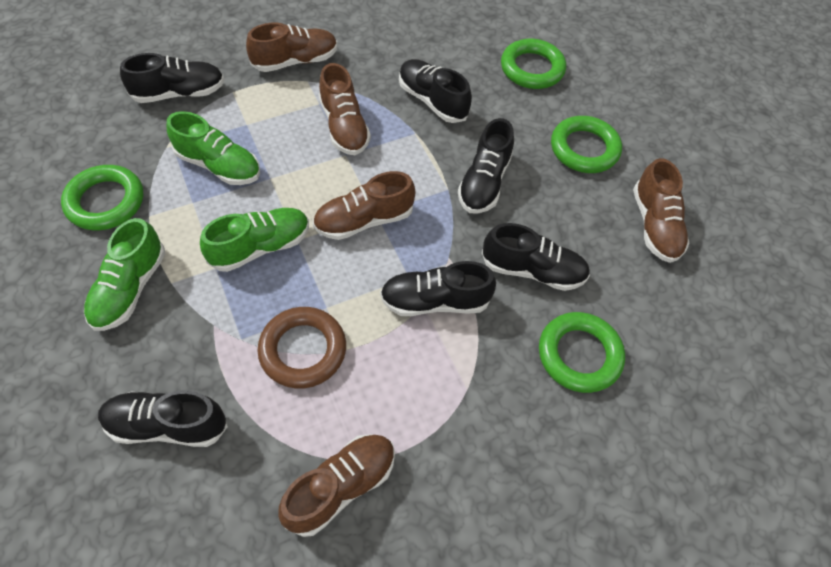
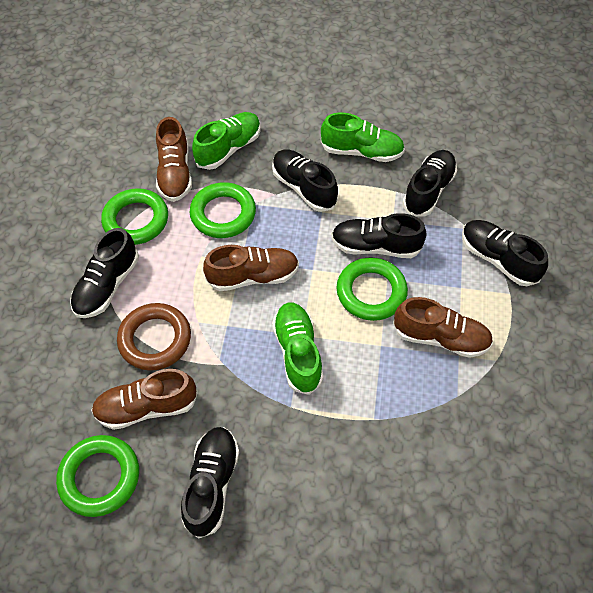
brown shoe: [246,23,338,72] [278,434,395,537] [313,171,415,240] [319,63,371,155] [633,158,689,263] = 5 -> [91,369,198,430] [156,117,192,202] [203,245,299,291] [393,297,493,358] = 4

